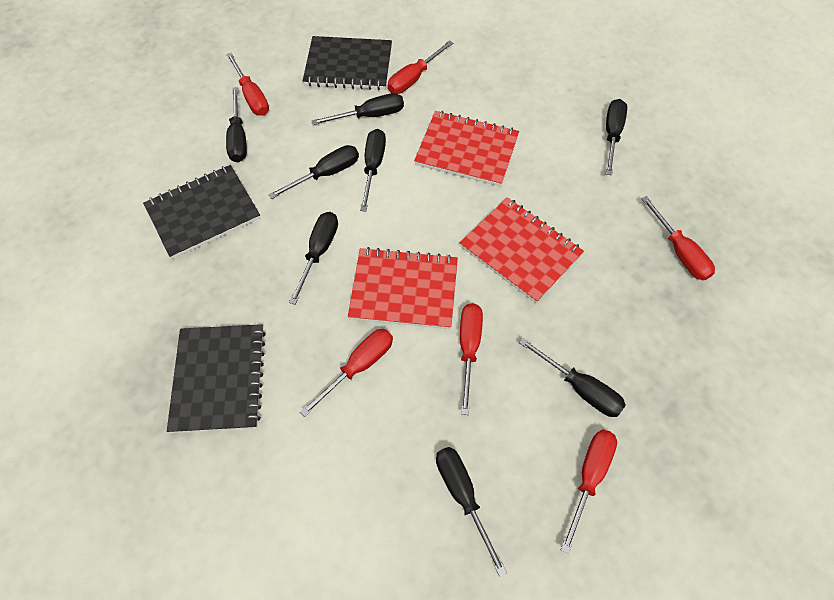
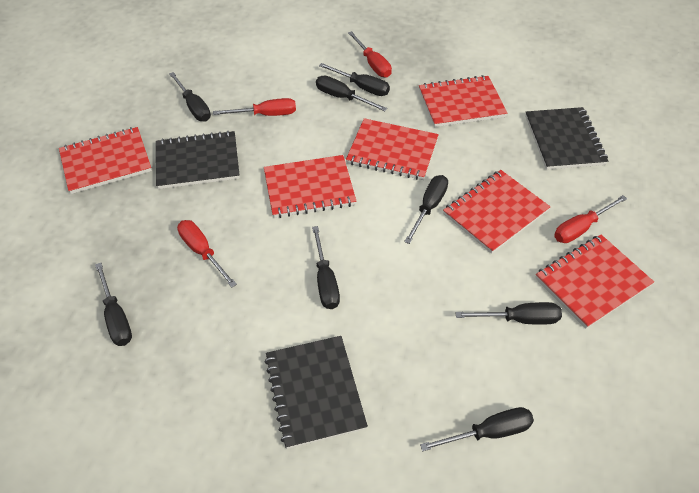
red notebook: [348,247,458,329] [414,111,519,187] [460,197,584,303] = 3 -> [59,127,152,194] [264,155,357,218] [346,118,439,180] [419,75,507,127] [443,170,551,254] [535,235,654,328] = 6
red screwdriver: [226,53,269,116] [300,329,393,417] [388,40,453,94] [460,303,483,415] [560,429,617,554] [641,196,715,280] = 6 -> [177,220,237,288] [213,98,296,116] [348,31,392,78] [554,195,627,243] = 4

